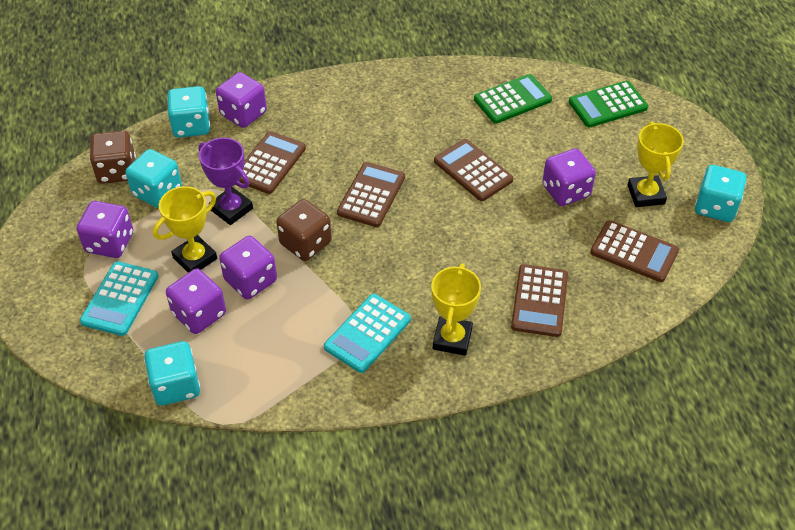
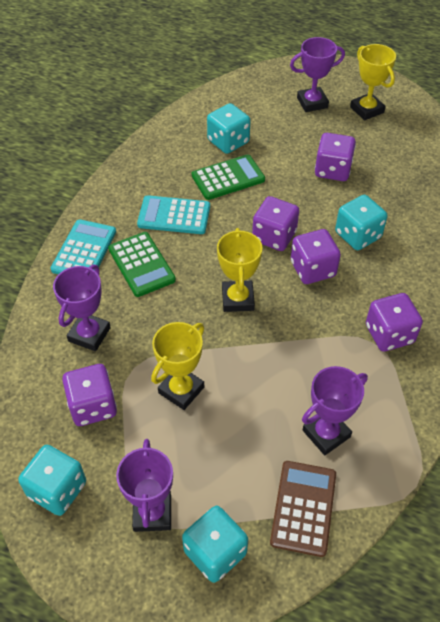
brown calculator: [239,131,306,194] [337,162,405,227] [434,139,513,201] [511,264,568,337] [590,220,679,282] = 5 -> [270,461,336,557] = 1
brown dice: [90,131,136,184] [276,199,332,261] = 2 -> none = 0
purple trophy: [198,138,253,225] = 1 -> [53,265,111,351] [116,439,173,532] [290,37,345,112] [302,366,368,455] = 4

